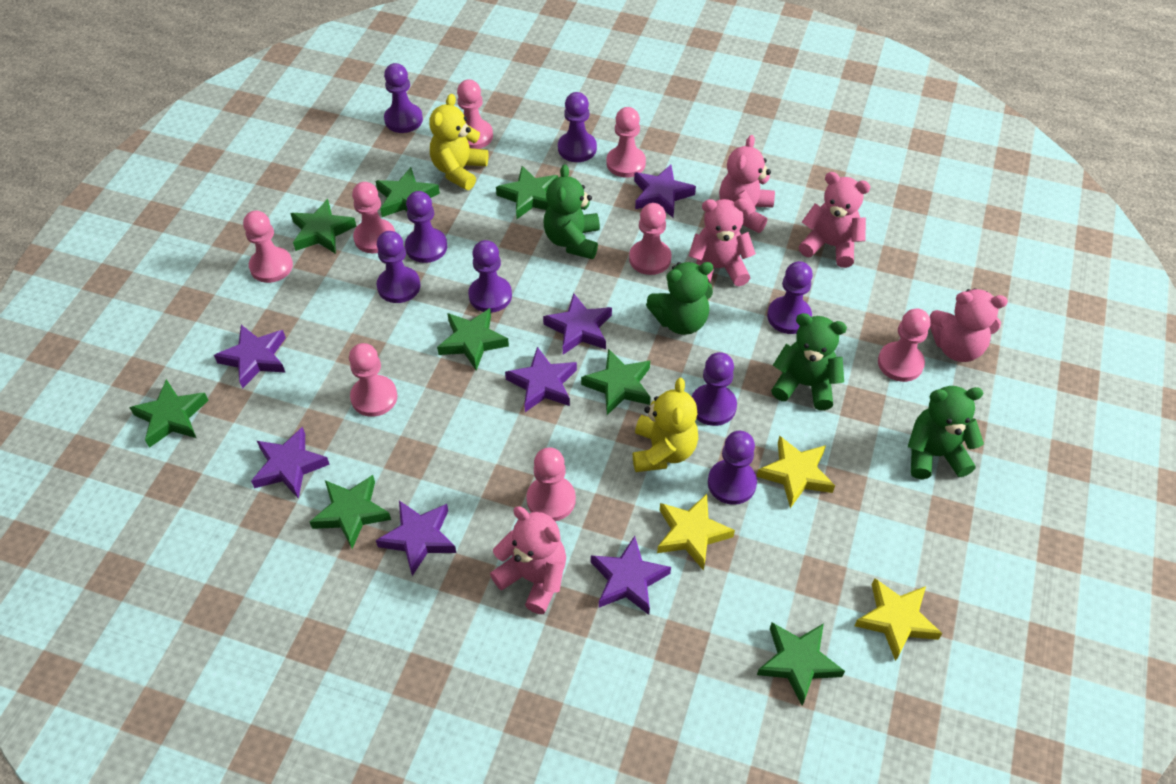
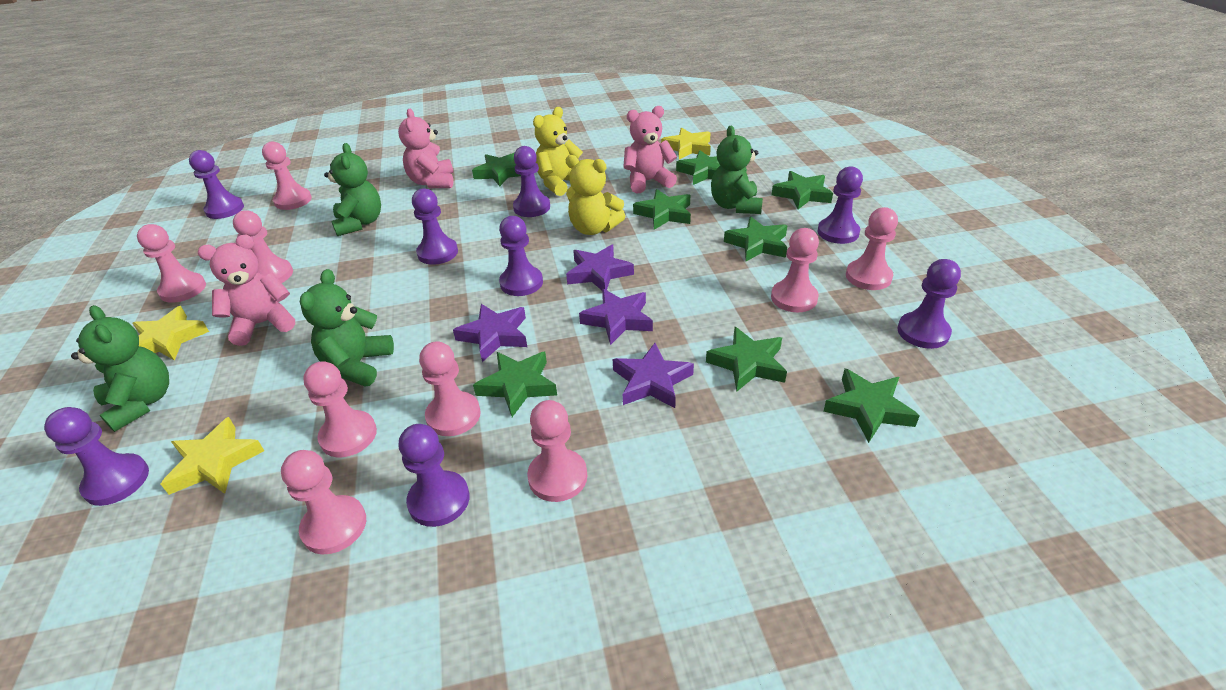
pink pawn: [243,211,293,283] [349,343,397,417] [352,182,395,253] [457,79,493,149] [526,447,576,521] [606,107,646,177] [629,203,672,275] [878,309,931,382] = 8 -> [137,224,206,303] [233,210,293,283] [262,142,312,210] [281,450,366,554] [303,361,377,457] [419,341,481,436] [527,400,587,502] [771,228,819,312] [846,207,898,290] = 9
pink teddy bear: [490,507,566,614] [689,198,756,286] [719,135,775,233] [799,172,871,268] [930,288,1008,362] = 5 -> [198,235,295,346] [398,109,453,188] [623,106,677,193] = 3
purple star: [214,325,286,388] [251,427,330,499] [376,501,457,576] [505,347,577,412] [543,293,612,355] [591,536,671,615] [634,165,696,217] = 7 -> [453,304,527,362] [566,245,634,290] [579,289,653,345] [613,343,694,408] = 4

